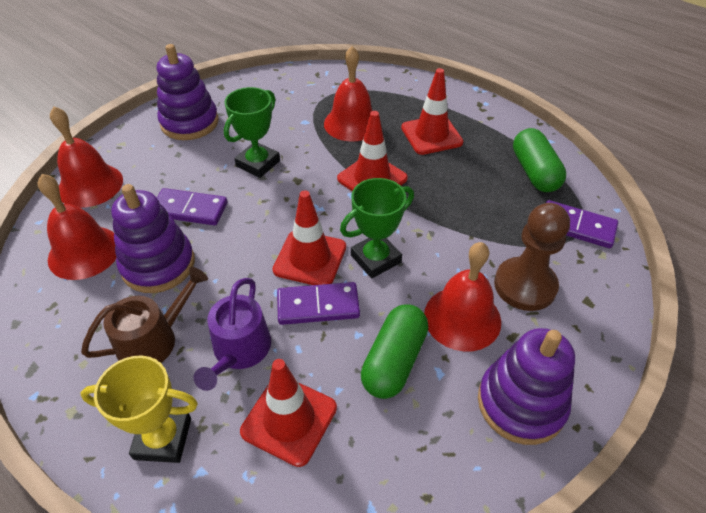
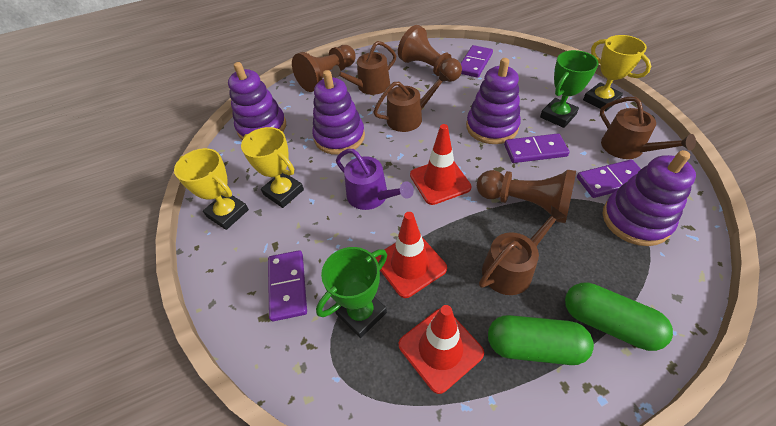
brown pawn: [494,203,570,311] = 1 -> [292,45,356,92] [398,25,462,82] [477,170,576,223] = 3
brown watering can: [81,267,208,363] = 1 -> [331,41,396,95] [373,71,449,132] [479,206,567,295] [600,97,696,159] = 4
purple domino: [157,188,228,225] [277,282,360,325] [546,200,618,248] = 3 -> [268,250,307,321] [461,45,493,78] [504,133,570,163] [577,159,641,198] = 4
purple stacking toy: [111,184,195,293] [157,44,219,140] [478,328,575,445] = 3 -> [228,62,286,140] [312,70,365,155] [466,58,521,144] [603,150,696,246] = 4
red bell: [37,174,116,280] [50,106,123,208] [324,46,372,142] [424,242,501,351] = 4 -> none = 0
red traffic cone: [240,359,337,467] [273,190,346,285] [337,111,408,191] [401,68,463,155] = 4 -> [376,212,447,298] [399,305,484,394] [410,124,471,205] = 3
yellow trophy: [80,356,198,463] = 1 -> [174,148,249,230] [241,127,304,208] [583,35,651,112] = 3

